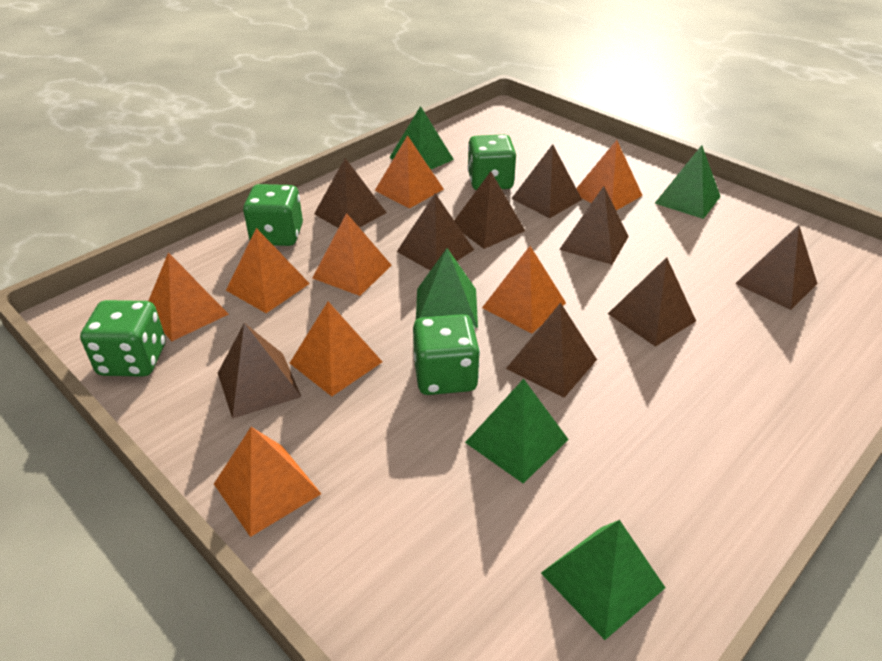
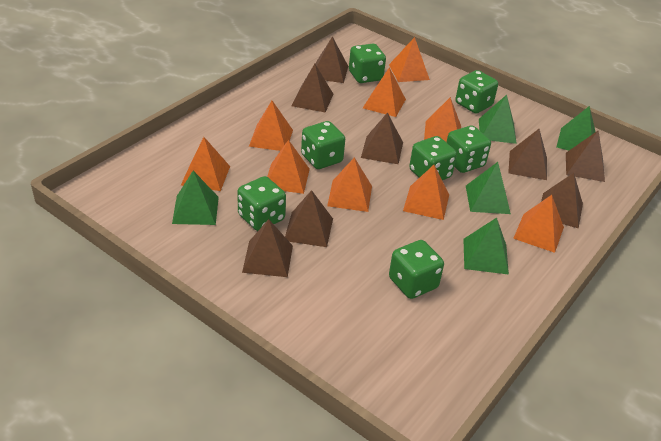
brown pyramid: [218,323,301,419] [314,158,387,228] [397,193,474,271] [454,172,525,249] [506,302,597,398] [511,144,582,218] [559,186,629,265] [608,257,696,347] [735,225,818,310] = 9 -> [242,219,293,277] [285,190,333,247] [291,64,333,113] [316,36,348,83] [361,112,403,164] [508,129,547,180] [541,173,583,229] [566,131,605,182] = 8
green dice: [80,300,166,377] [243,184,303,246] [413,314,480,395] [467,134,516,190] = 4 -> [237,176,286,231] [301,121,345,169] [349,44,386,83] [389,240,444,299] [409,136,457,180] [446,126,491,173] [455,70,498,113] = 7
orange pyramid: [148,252,229,341] [214,427,321,537] [226,228,310,313] [290,302,382,396] [312,213,392,296] [375,135,444,209] [482,246,566,334] [576,140,643,210] = 8 -> [181,137,230,191] [249,101,293,151] [267,140,310,194] [327,157,372,212] [363,68,406,117] [389,37,430,82] [403,165,449,220] [424,97,461,142] [513,195,564,253] = 9

